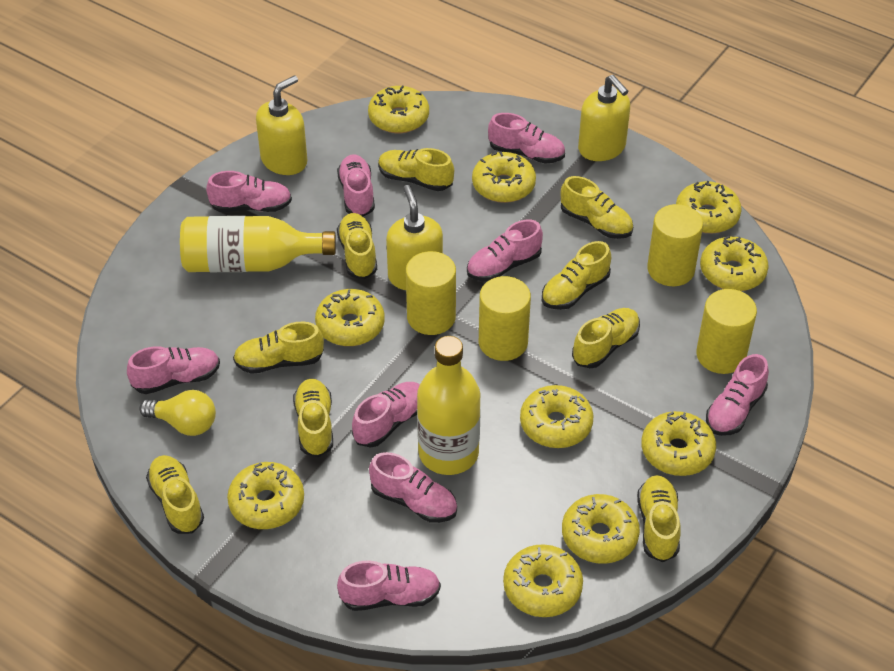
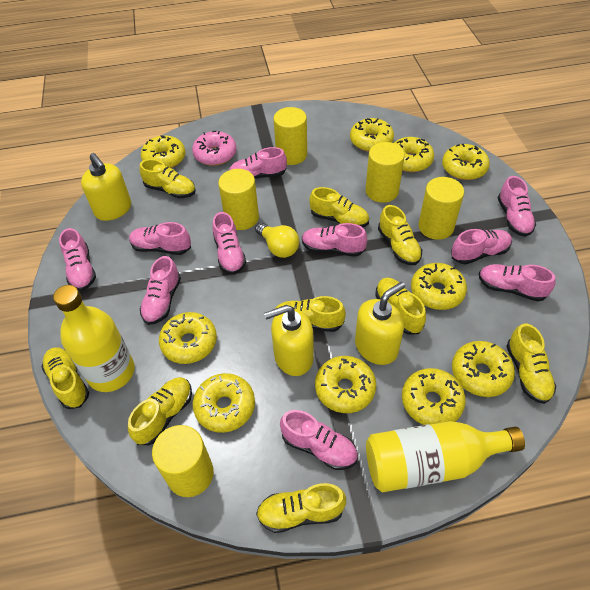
pink donut: none = 0 -> [192,131,237,166] = 1
pink shoe: [127,346,220,394] [206,171,292,212] [337,154,375,216] [337,561,441,611] [352,382,420,447] [369,452,457,523] [467,220,543,281] [488,113,565,164] [706,354,769,436] = 9 -> [59,228,96,291] [129,222,191,255] [140,256,181,325] [212,212,246,275] [230,147,287,179] [280,410,358,470] [302,223,367,257] [451,229,512,264] [479,264,555,302] [498,176,536,237] = 10
yellow cylinder: [406,251,456,335] [479,276,531,361] [647,204,703,286] [696,289,757,374] = 4 -> [152,425,214,497] [218,169,259,230] [273,107,307,165] [365,142,405,203] [419,177,464,240] = 5

